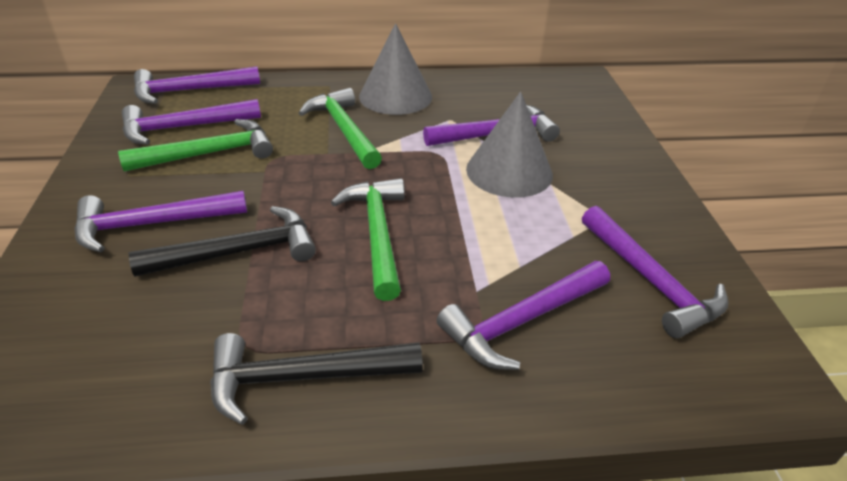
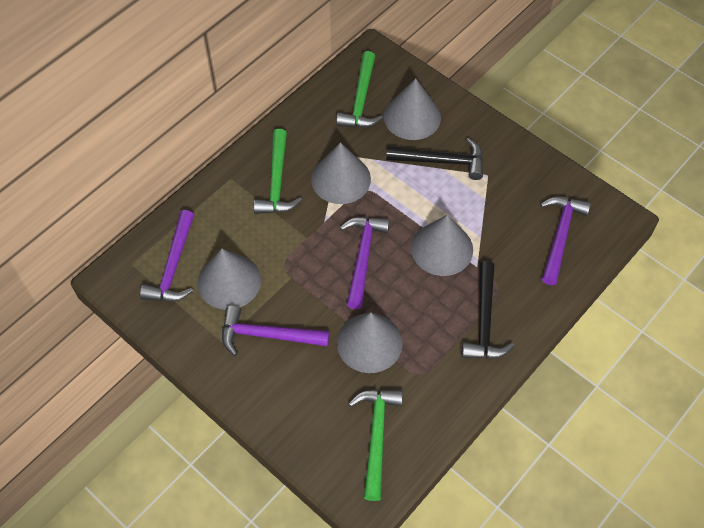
grey cone: [359,23,432,115] [466,91,553,198] = 2 -> [198,249,261,310] [311,142,371,204] [337,312,403,373] [384,78,441,140] [411,214,473,276] = 5
purple hammer: [74,191,247,252] [122,99,261,145] [134,66,260,104] [423,105,560,146] [437,261,610,370] [582,206,728,339] = 6 -> [140,210,194,302] [222,306,329,356] [340,217,390,309] [540,197,591,285] = 4

